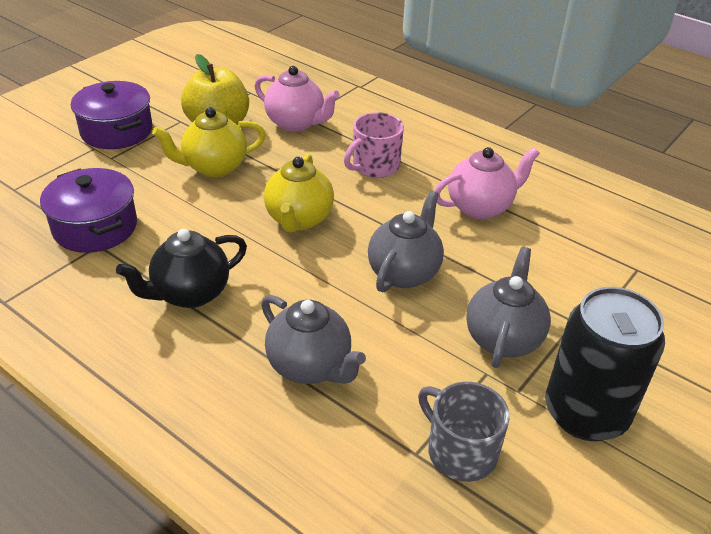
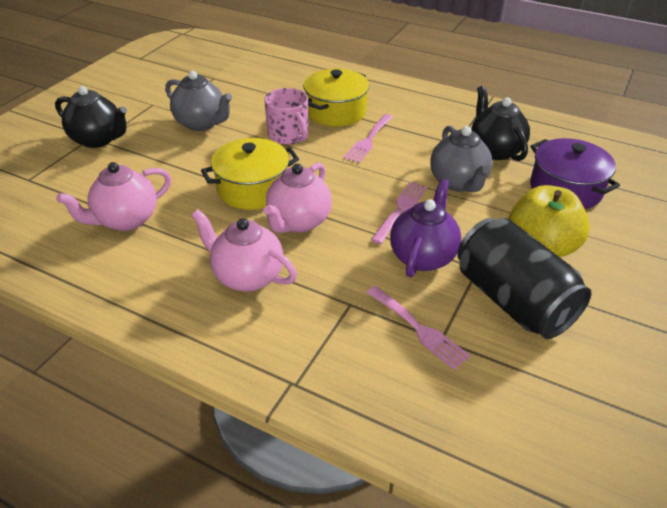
black teapot: [116,229,247,308] = 1 -> [55,86,127,148] [471,86,530,161] = 2
grey mug: [418,382,510,482] = 1 -> none = 0
grey teapot: [261,295,366,384] [368,191,444,293] [466,247,551,368] = 3 -> [165,71,232,131] [430,126,493,192] = 2
pink fork: none = 0 -> [343,114,393,163] [366,286,471,370] [371,182,427,244] = 3
pink teapot: [255,66,340,132] [434,147,540,219] = 2 -> [56,162,171,231] [191,209,297,292] [264,163,332,233] = 3
purple pot: [40,168,137,253] [71,81,152,149] = 2 -> [530,138,620,209] = 1
purple teapot: none = 0 -> [390,179,461,277] = 1
yellow pot: none = 0 -> [201,138,299,210] [303,69,369,127] = 2
yellow teapot: [152,107,266,177] [264,154,334,232] = 2 -> none = 0

